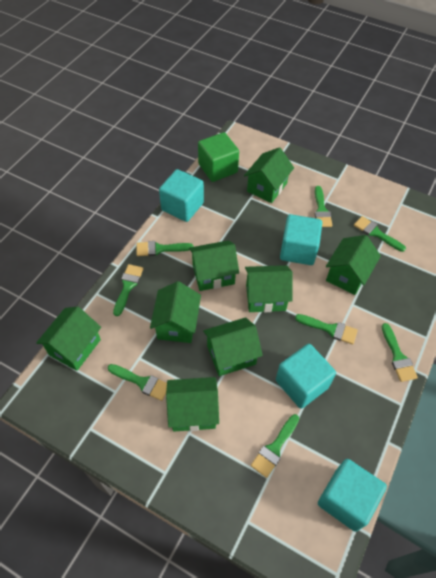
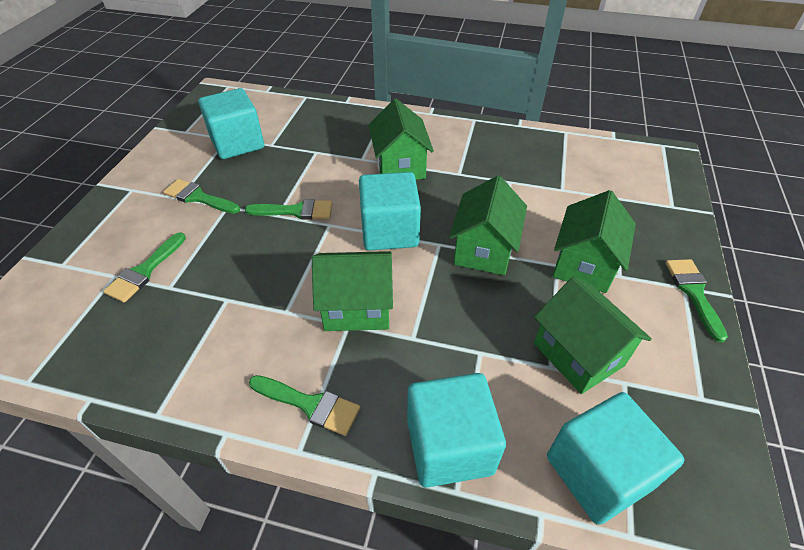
green brush: [108,364,167,401] [113,264,143,316] [136,241,193,256] [251,414,299,478] [295,314,358,345] [315,186,332,227] [354,216,406,252] [382,323,418,382] = 8 -> [103,232,186,302] [163,179,240,214] [245,199,332,220] [249,375,360,436] [666,259,728,342] = 5
green cube: [198,132,239,182] = 1 -> none = 0
green house: [36,306,101,371] [150,281,201,343] [166,377,219,432] [189,240,239,291] [203,317,263,376] [244,147,294,203] [245,265,293,312] [326,235,381,295] = 8 -> [312,251,393,331] [368,99,434,180] [449,176,527,275] [534,277,652,394] [553,190,636,293] = 5

